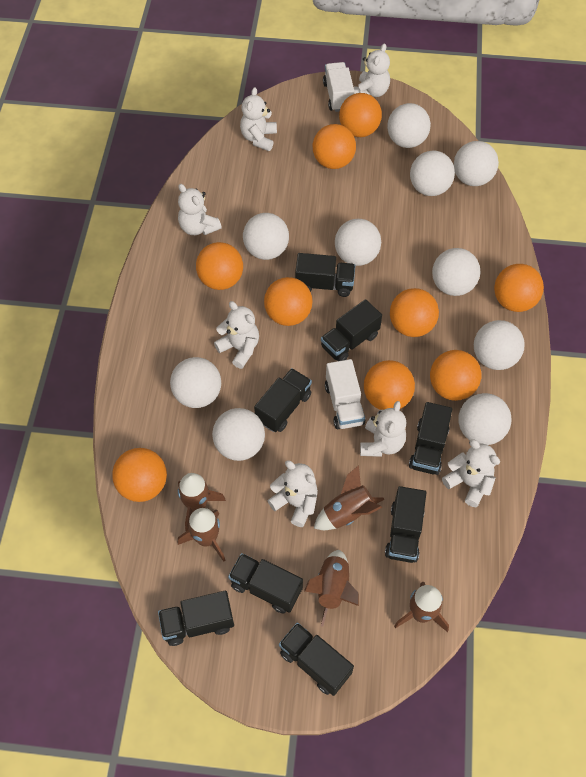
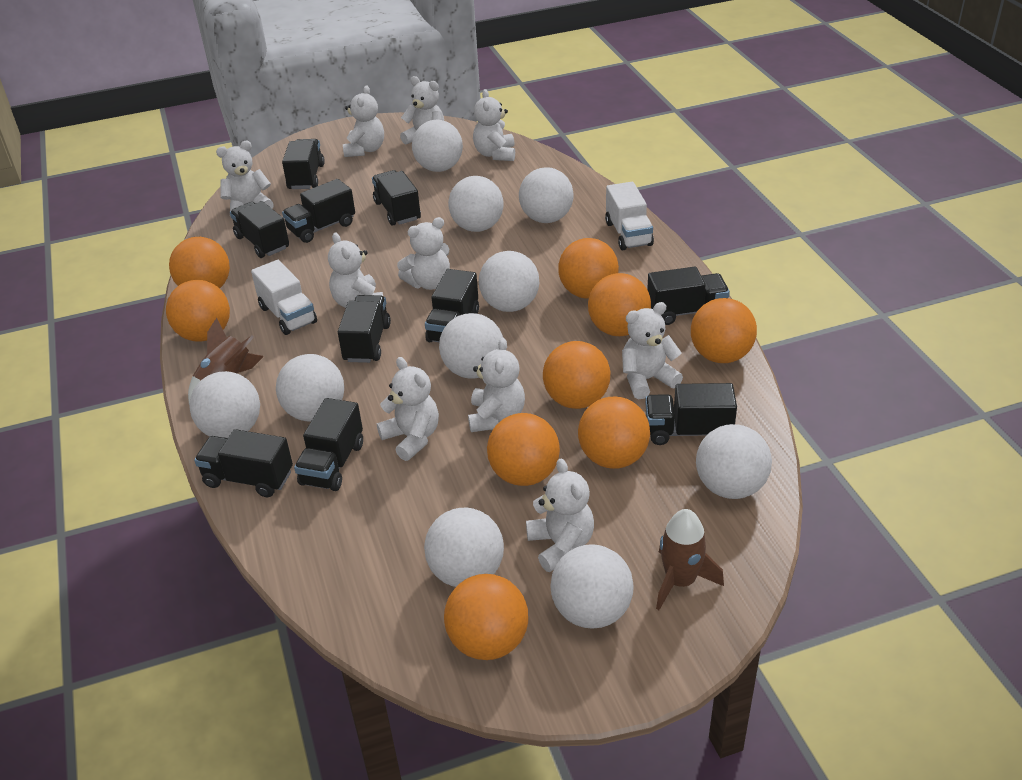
black truck: [158,591,234,646] [228,553,303,613] [254,368,312,432] [279,623,354,696] [295,253,355,297] [321,299,382,361] [385,486,427,563] [409,402,452,475] = 8 -> [194,429,293,497] [230,201,289,258] [282,139,325,189] [282,179,355,243] [294,398,363,491] [338,295,391,363] [372,170,421,226] [425,269,479,342] [645,383,737,445] [647,267,730,325] = 10
brown rocket: [178,473,226,531] [178,508,225,562] [304,550,359,627] [314,465,385,530] [394,582,449,632] = 5 -> [188,317,264,405] [656,509,724,610] = 2
white teddy bear: [178,184,222,235] [214,301,259,369] [240,87,277,151] [267,460,318,527] [354,43,390,97] [360,401,406,457] [442,439,500,507] = 7 -> [216,141,274,211] [328,232,383,308] [343,86,384,157] [377,357,439,461] [397,217,450,290] [400,76,444,144] [468,338,525,432] [473,89,515,161] [526,459,594,572] [622,302,683,399] = 10

